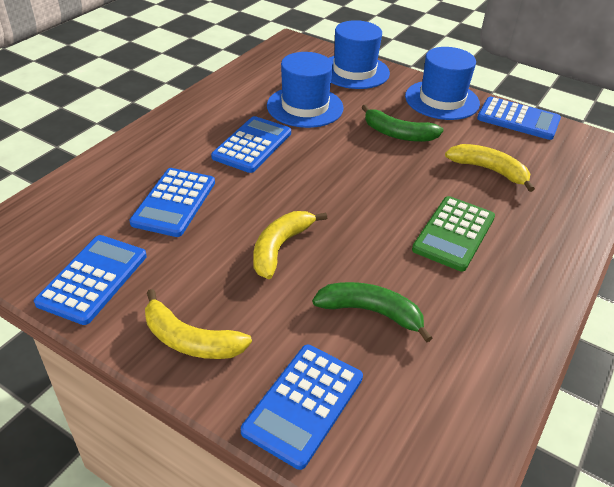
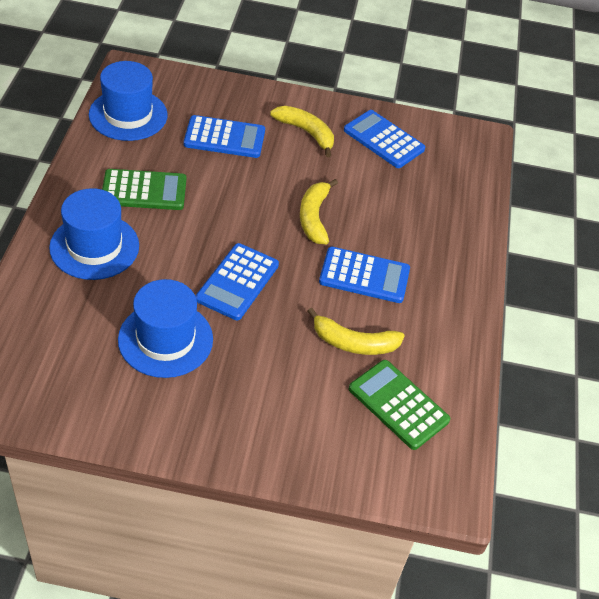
blue calculator: [34,235,147,325] [129,168,215,237] [211,116,291,173] [241,345,363,470] [477,97,561,140] = 5 -> [184,115,265,158] [196,243,279,320] [319,247,410,303] [344,110,425,168] = 4
green banana: [312,282,432,343] [361,105,443,142] = 2 -> none = 0
green calculator: [412,196,495,272] = 1 -> [102,169,186,210] [349,360,450,450] = 2

